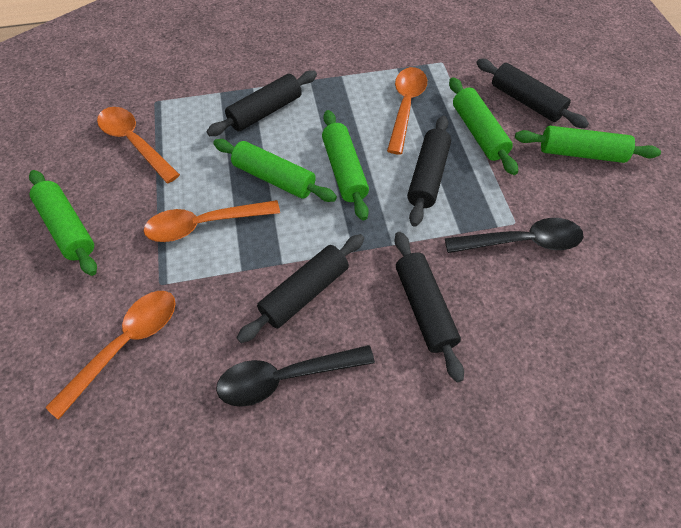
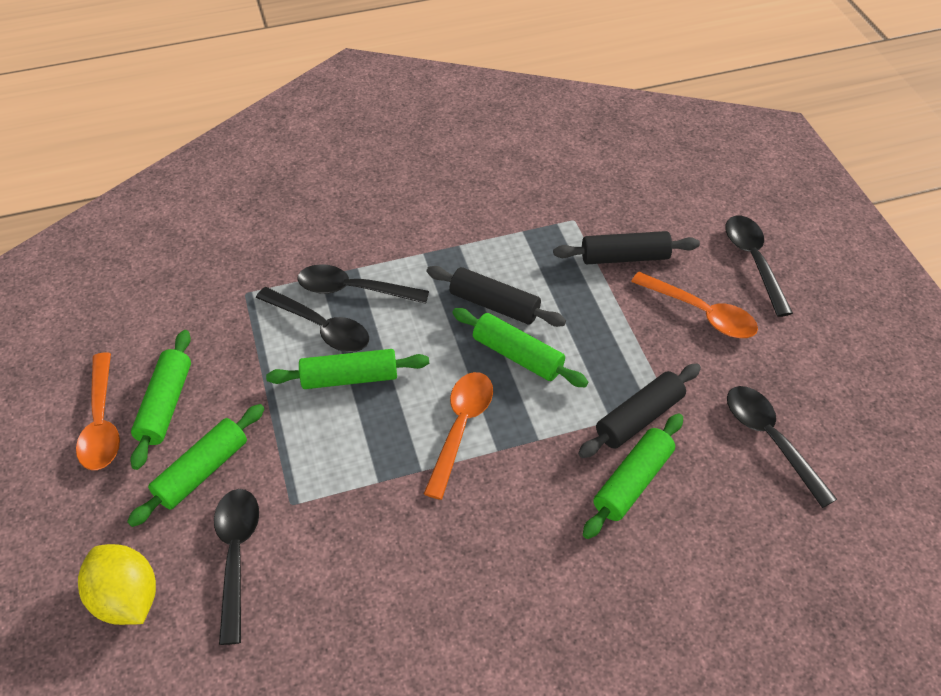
black rolling pin: [207,70,317,136] [237,234,364,343] [394,232,464,382] [407,116,451,226] [476,59,589,128] = 5 -> [427,266,566,327] [553,231,700,264] [578,364,701,458] = 3
black spoon: [216,345,375,407] [445,218,583,253] = 2 -> [214,489,259,645] [256,287,369,352] [297,264,429,304] [725,216,793,317] [727,386,837,508] = 5
orange spoon: [46,291,175,420] [97,107,180,183] [144,200,280,242] [387,67,427,155] = 4 -> [76,352,120,470] [424,372,493,500] [631,272,758,338] = 3
yellow lemon: none = 0 -> [78,544,156,625] = 1

